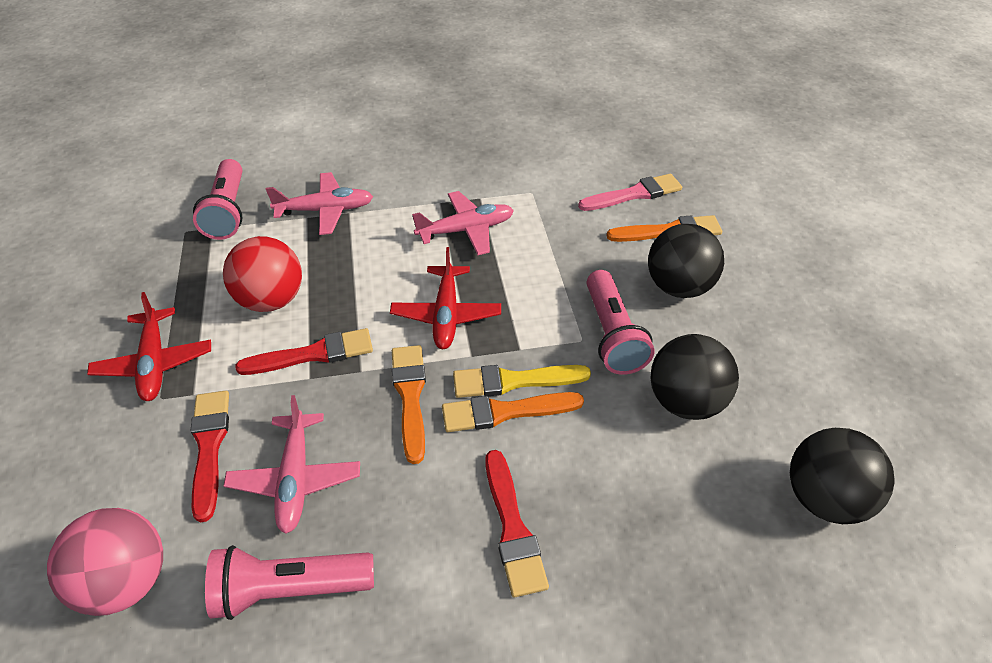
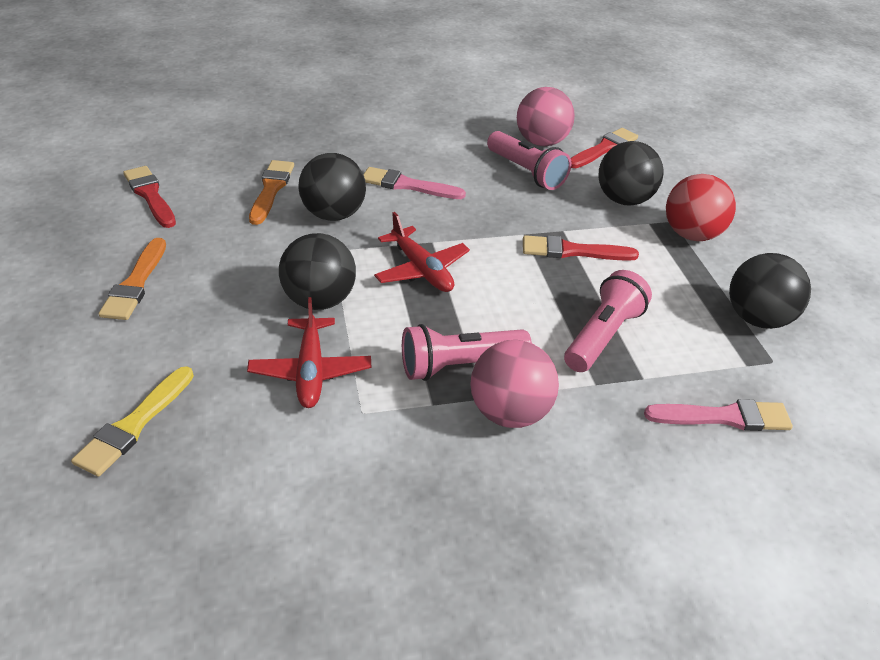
black ball: [648,224,724,298] [650,334,739,420] [790,428,895,524] = 3 -> [279,233,356,310] [298,153,366,221] [599,141,663,205] [729,253,811,329] = 4
orange brush: [392,345,426,464] [442,392,584,432] [606,215,722,242] = 3 -> [99,238,166,320] [249,160,294,225] = 2
pink ball: [47,508,163,616] = 1 -> [470,340,559,428] [517,87,575,146] = 2
pink brush: [578,174,682,211] = 1 -> [363,167,466,199] [644,399,793,431] = 2
pink plane: [224,395,360,534] [266,172,373,235] [412,191,514,255] = 3 -> none = 0

